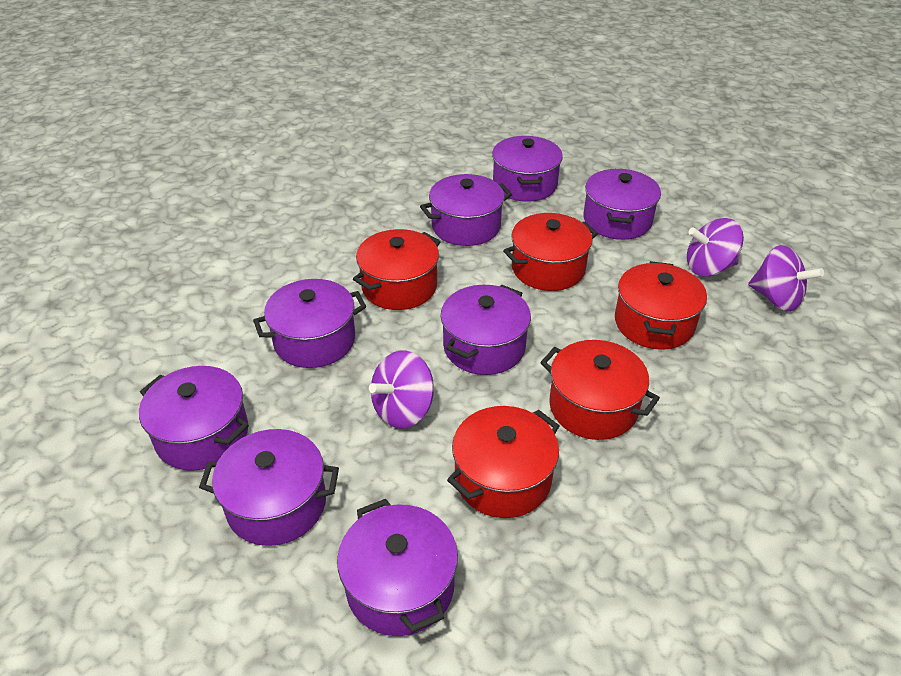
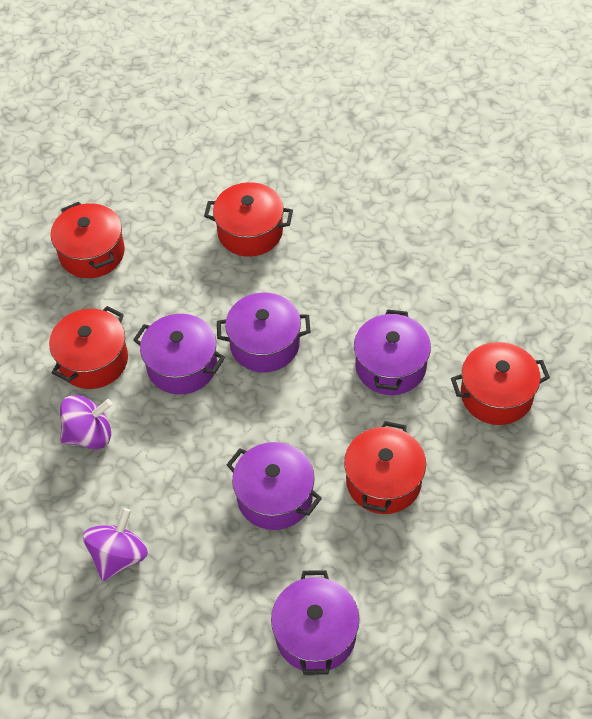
purple pot: [139,366,249,471] [199,429,339,546] [253,279,366,368] [337,499,458,636] [420,174,512,246] [441,285,531,375] [492,136,563,202] [583,169,661,240] = 8 -> [133,314,225,395] [217,293,311,372] [226,442,322,530] [271,570,359,675] [354,309,431,395] = 5
purple spinning top: [369,351,434,429] [687,218,744,277] [748,245,824,312] = 3 -> [60,395,112,449] [83,508,148,581] = 2

